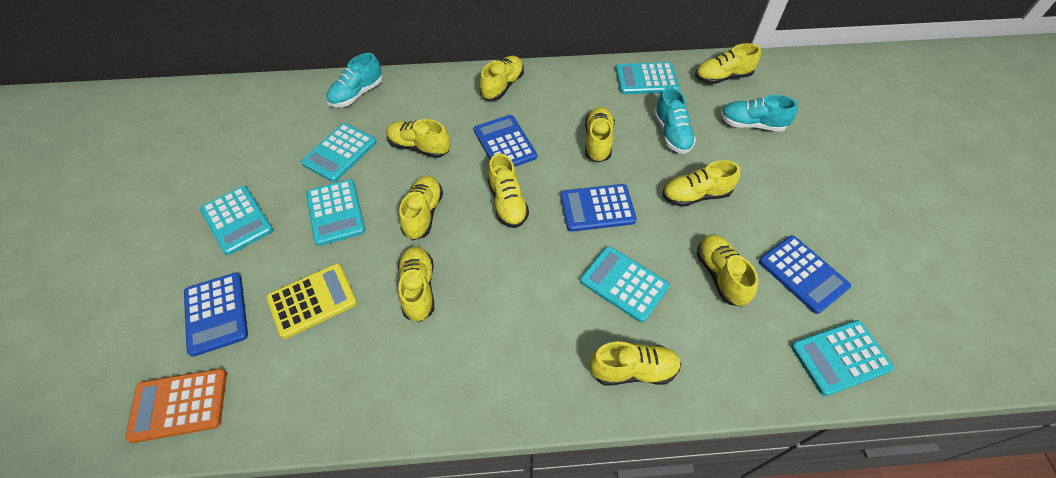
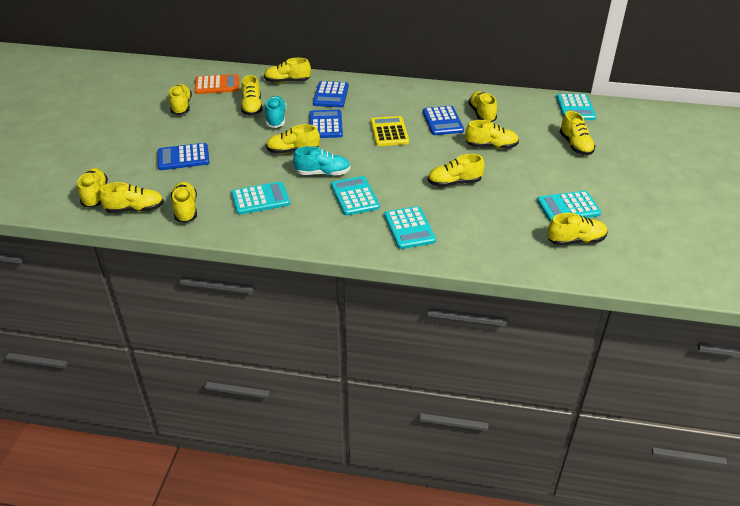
turquoise calculator: [200,186,273,255] [301,123,376,182] [306,179,365,246] [580,246,670,323] [616,62,679,94] [791,320,894,396] = 6 -> [231,182,290,215] [331,176,380,216] [384,206,436,249] [537,191,601,222] [556,94,596,120] = 5
turquoise shoe: [326,53,382,107] [654,87,696,154] [720,95,798,132] = 3 -> [265,96,287,128] [293,146,350,176] = 2
yellow shoe: [386,119,450,158] [398,247,434,322] [399,176,443,240] [480,56,524,100] [487,153,529,228] [585,107,615,162] [589,342,681,385] [662,160,740,207] [695,43,761,84] [697,234,758,307] = 10 -> [78,168,108,208] [99,182,164,213] [169,84,192,115] [171,182,197,223] [241,75,263,116] [264,58,311,83] [266,124,320,154] [428,154,485,187] [465,120,519,149] [468,91,497,122] [547,213,607,246] [560,111,595,155] = 12

